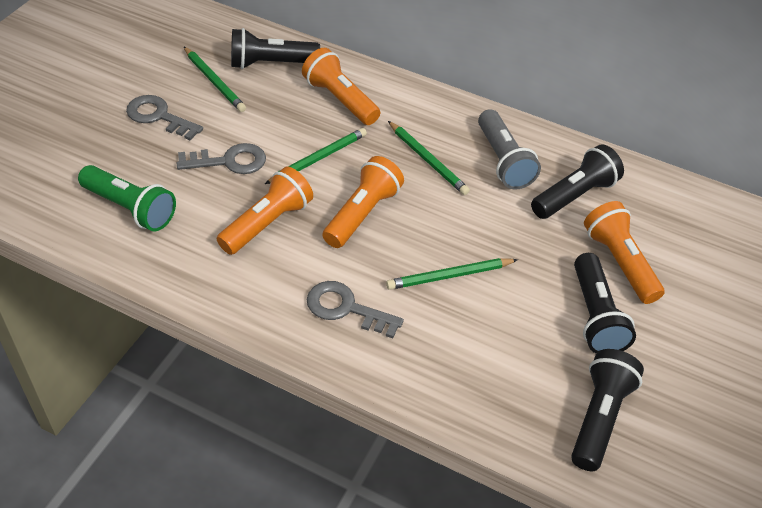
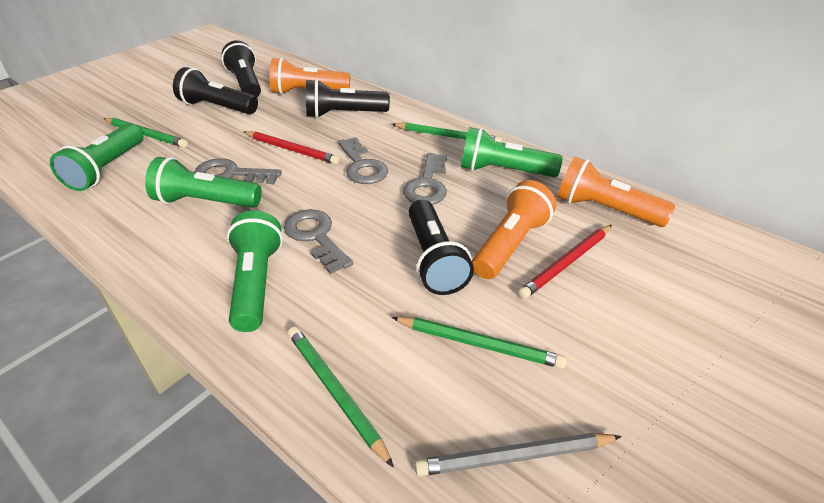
green flashlight: [78,165,176,232] = 1 -> [50,123,143,191] [145,157,262,208] [227,210,283,332] [461,127,563,177] = 4
grey flashlight: [478,109,541,190] = 1 -> none = 0
grey key: [126,95,203,140] [177,143,266,174] [307,281,404,338] = 3 -> [195,158,282,184] [284,209,353,274] [338,137,388,184] [403,153,447,205] = 4
grey pencil: none = 0 -> [415,433,622,476] = 1
orange flashlight: [217,166,313,255] [302,48,380,125] [322,156,404,248] [584,201,665,304] = 4 -> [269,58,350,94] [472,180,556,279] [557,157,675,227] = 3
red pencil: none = 0 -> [244,131,339,164] [518,225,612,299] = 2

